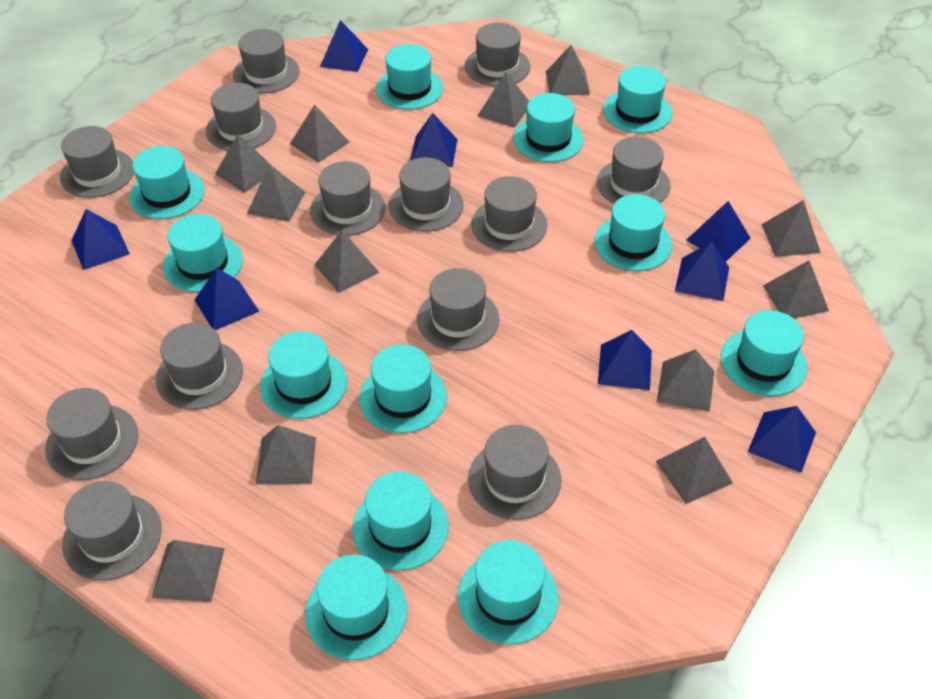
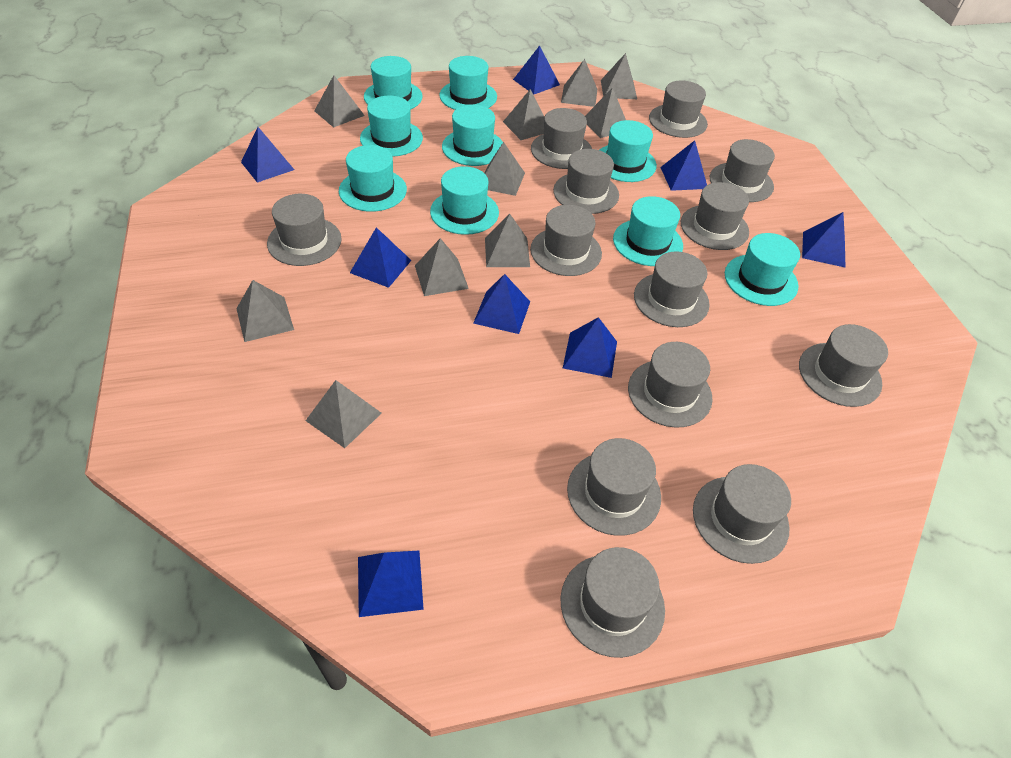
grey pyramid: [152,540,225,602] [215,134,273,193] [247,164,305,222] [256,425,316,484] [290,104,350,163] [314,231,380,293] [477,72,529,128] [546,45,590,96] [656,437,733,504] [657,349,714,412] [761,200,821,257] [763,260,829,318] = 12 -> [236,280,294,342] [305,380,382,448] [314,75,365,128] [415,238,469,296] [485,142,525,196] [485,214,530,267] [503,89,544,140] [561,59,597,107] [585,88,626,138] [601,53,637,99] = 10
turquoise hat: [129,146,205,219] [163,214,243,292] [260,331,347,419] [305,554,408,660] [352,472,449,570] [359,344,447,433] [376,44,443,110] [458,540,559,645] [513,93,584,162] [594,194,672,271] [603,66,672,133] [721,310,808,396] = 12 -> [339,145,407,212] [360,96,423,157] [364,56,423,109] [430,166,499,235] [439,56,497,110] [442,105,503,166] [599,120,657,182] [613,196,683,266] [725,233,800,306] = 9

